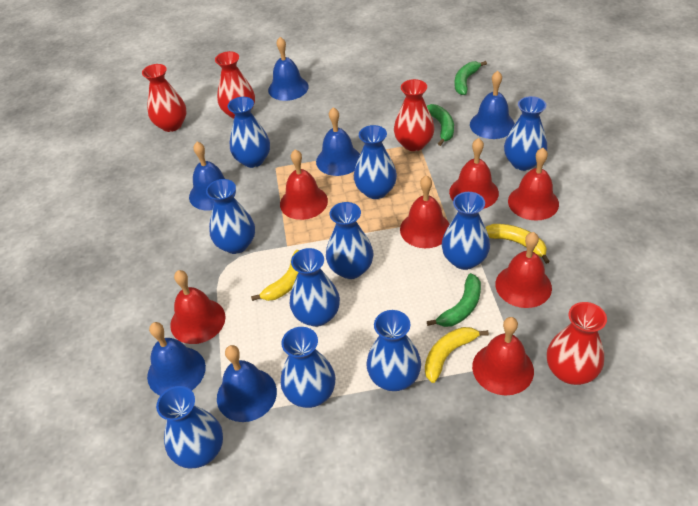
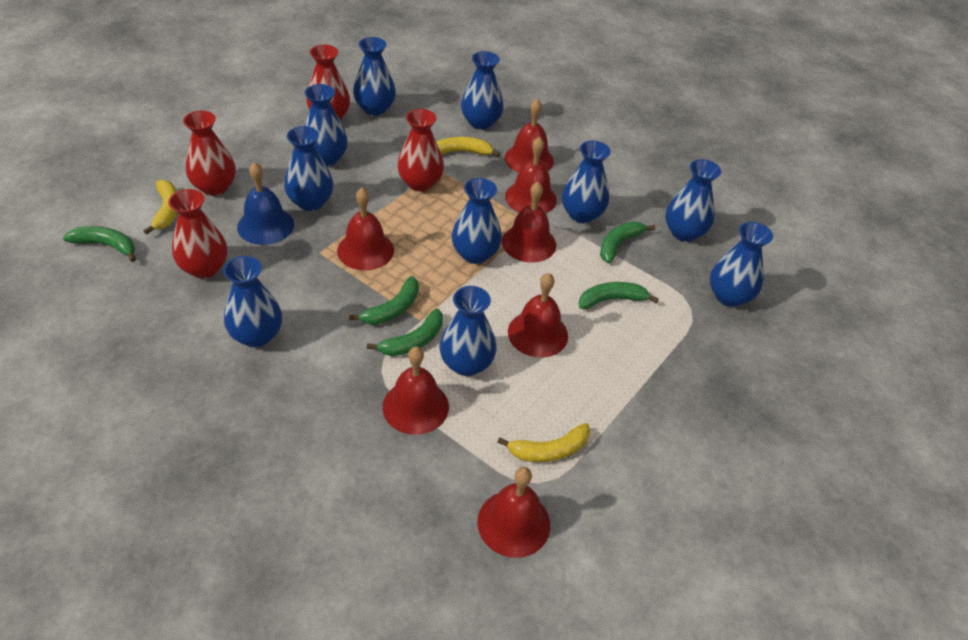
blue bell: [147,322,206,395] [189,142,236,211] [217,345,277,422] [268,37,309,101] [316,107,360,176] [470,71,515,139] = 6 -> [237,162,294,245] = 1
green banana: [427,104,454,146] [427,273,481,327] [454,61,487,95] = 3 -> [63,226,136,262] [349,276,419,325] [367,309,443,356] [579,282,659,309] [600,221,655,263] = 5

